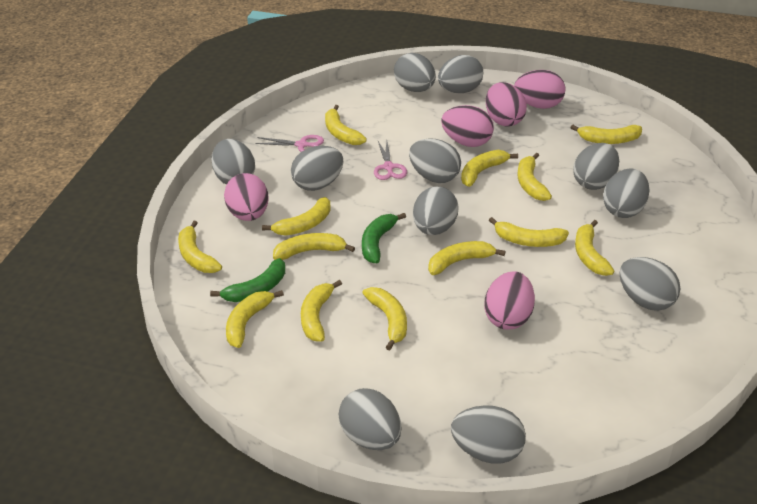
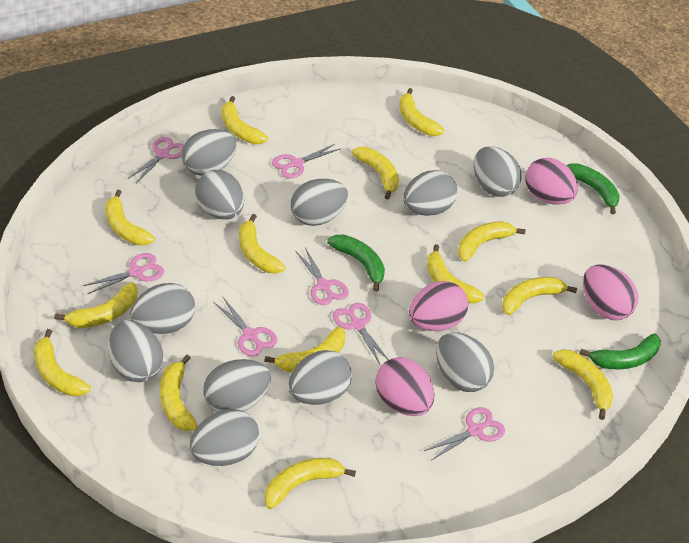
green banana: [210,258,285,302] [362,213,406,263] = 2 -> [327,235,385,292] [566,163,620,214] [579,333,661,369] = 3
pink egg: [224,173,269,221] [441,105,494,147] [484,271,535,330] [486,82,527,127] [514,70,565,109] = 5 -> [376,357,434,416] [409,281,468,331] [525,158,578,205] [583,265,638,320] = 4
pink scissors: [255,135,324,152] [374,141,407,180] = 2 -> [83,253,164,294] [128,137,184,183] [213,297,277,357] [272,144,340,178] [295,248,349,305] [333,303,389,366] [424,407,505,460] = 7
yellow banana: [178,221,222,273] [226,290,284,348] [262,197,331,236] [273,233,355,260] [301,280,342,342] [325,105,367,145] [363,287,407,351] [428,241,506,275] [461,150,518,187] [489,217,569,247] [518,153,552,201] [570,125,642,144] [575,220,614,276] = 13 -> [34,329,91,396] [54,282,138,328] [105,190,155,245] [160,355,198,431] [222,96,268,144] [239,214,285,274] [264,327,345,372] [264,458,356,509] [352,147,399,199] [399,88,444,136] [427,244,484,303] [458,221,526,262] [502,277,577,315] [552,349,613,420] = 14

